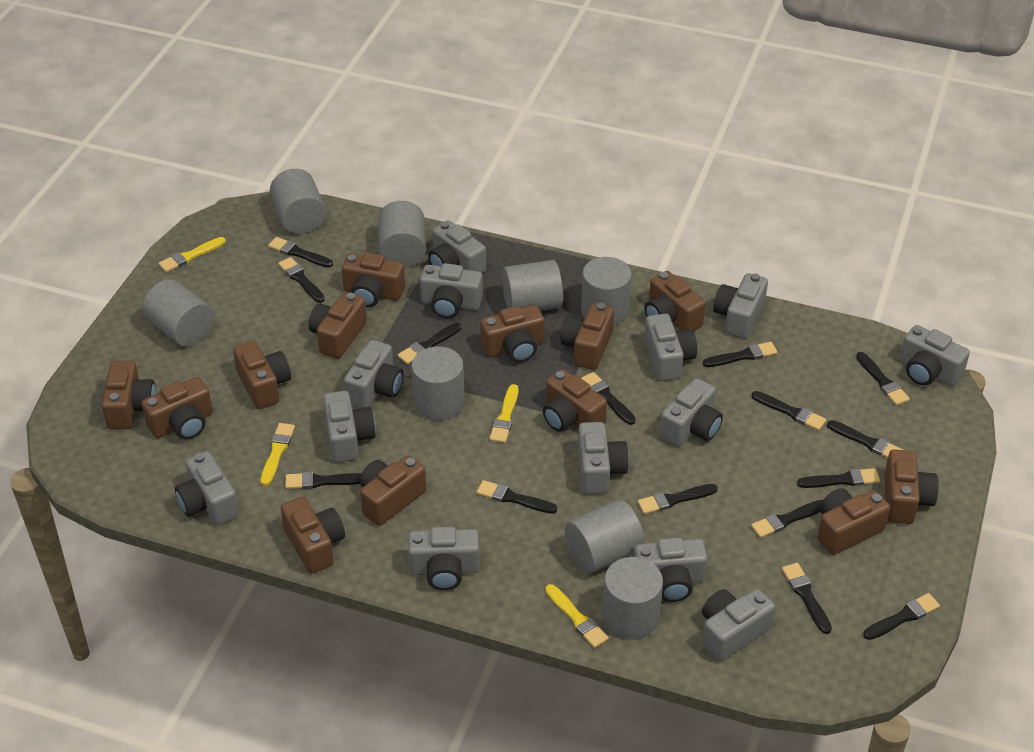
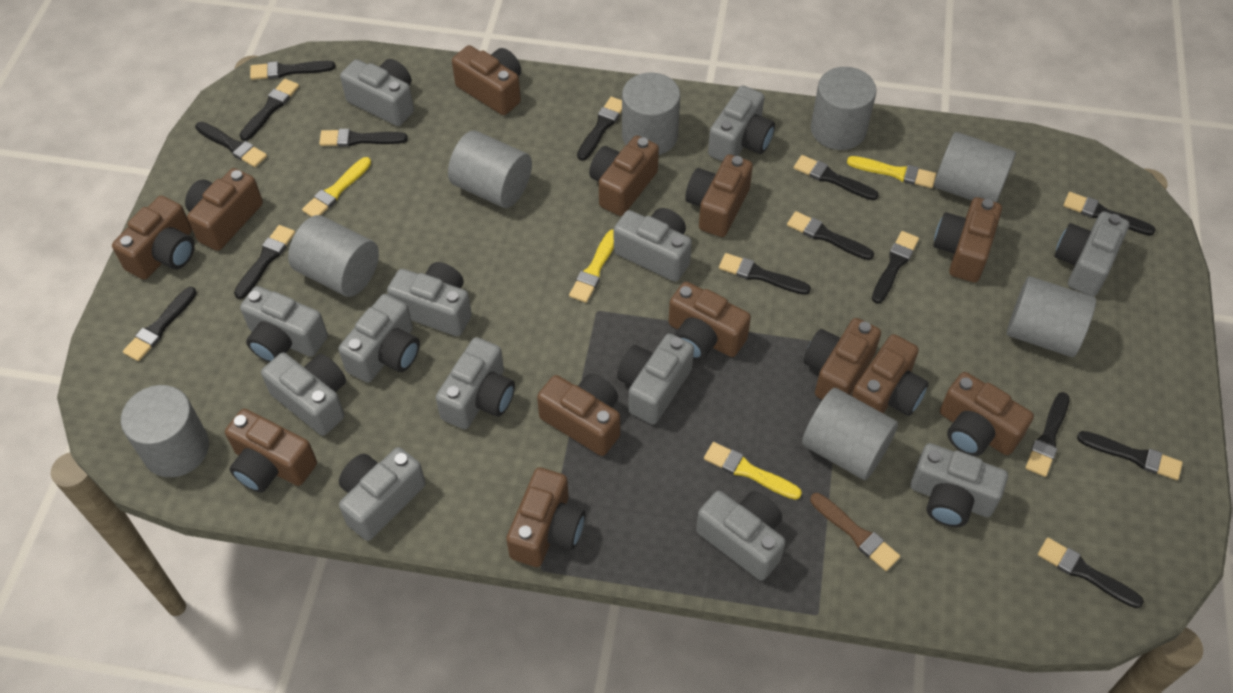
brown brush: none = 0 -> [810,493,900,571] = 1

